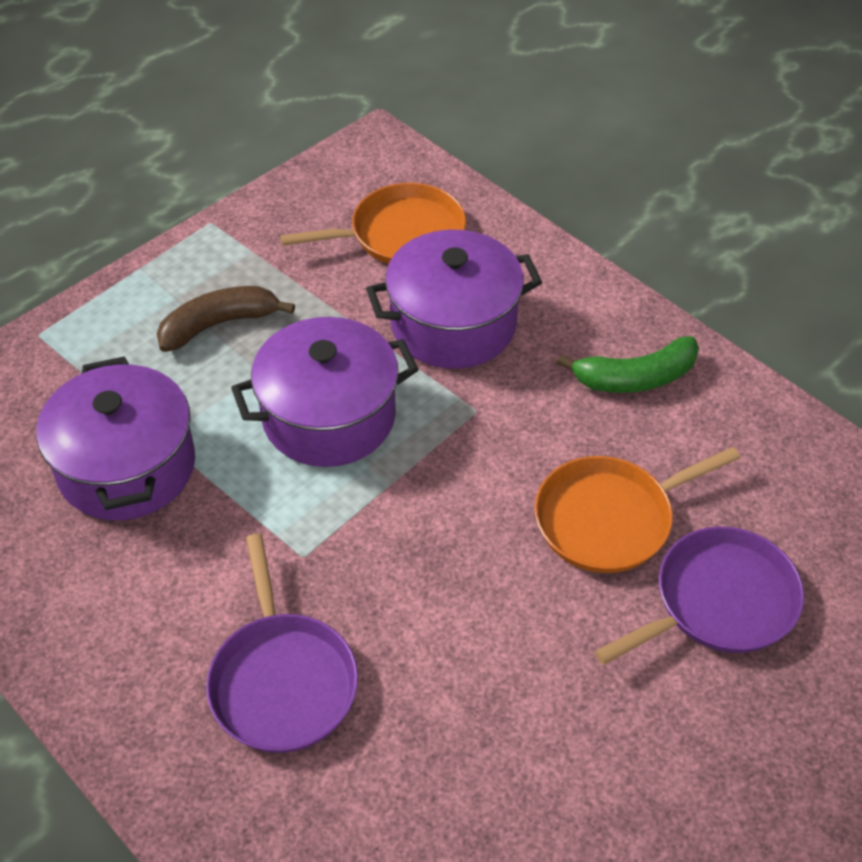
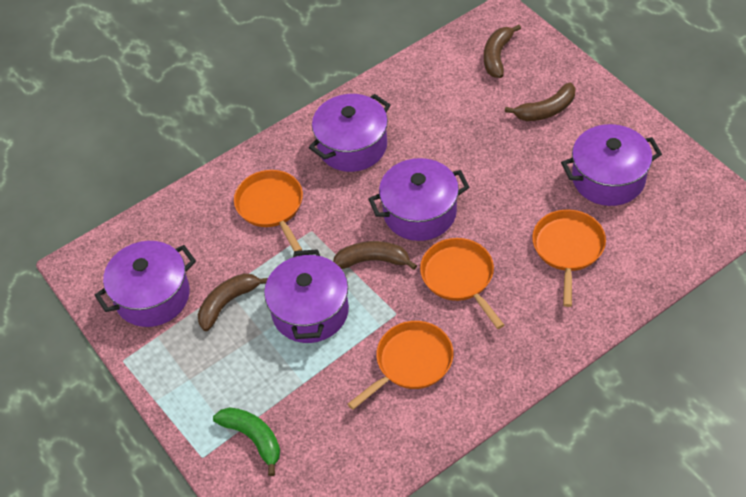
brown banana: [157,286,295,352] = 1 -> [198,273,268,331] [333,241,417,270] [484,25,521,78] [505,83,576,121] = 4
orange pan: [280,183,466,264] [535,447,740,573] = 2 -> [234,170,303,251] [347,321,453,410] [420,238,504,329] [532,210,606,307] = 4
purple pan: [206,534,358,753] [594,526,804,665] = 2 -> none = 0
purple pot: [36,356,195,520] [231,317,419,467] [366,230,542,369] = 3 -> [94,241,196,327] [264,249,349,343] [309,94,391,172] [368,158,469,241] [561,124,662,206] = 5

